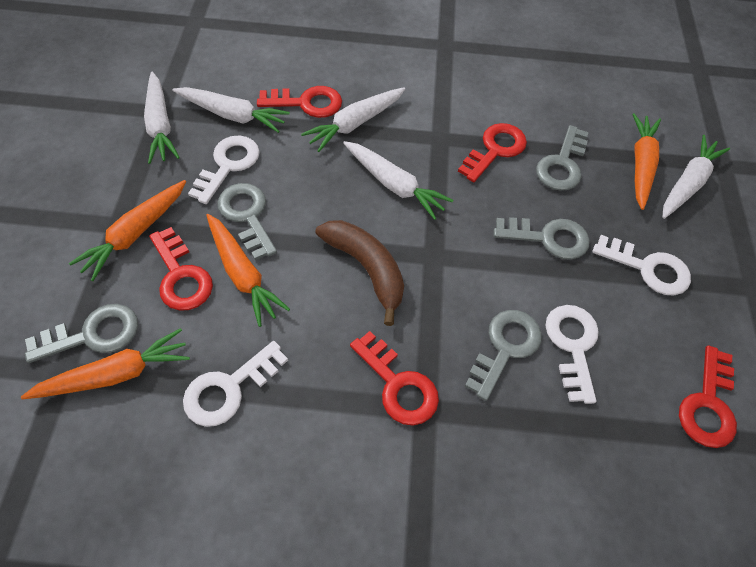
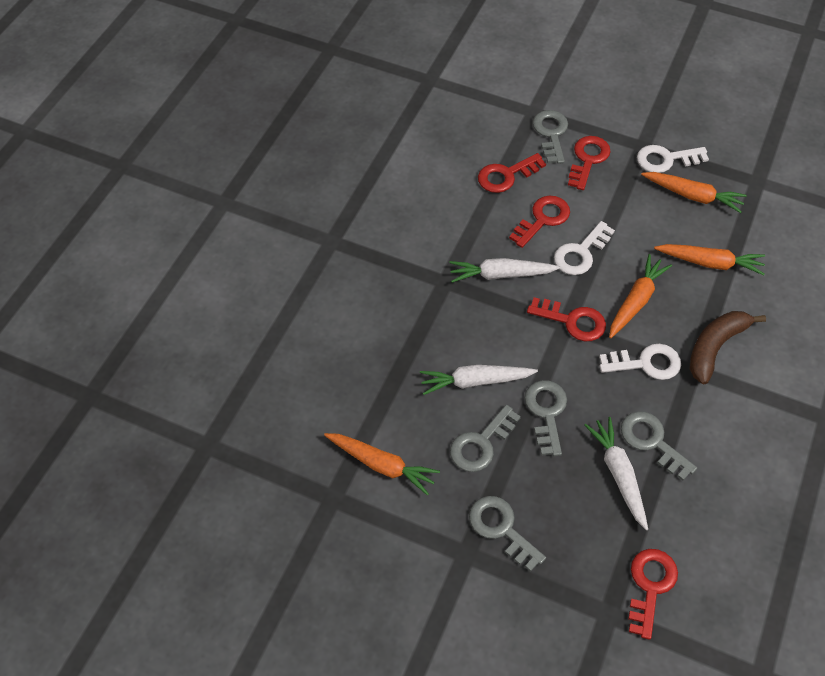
white carrot: [144,72,180,164] [172,87,290,133] [301,87,405,152] [343,141,453,220] [662,135,730,219] = 5 -> [420,365,538,395] [449,258,560,283] [585,417,648,530] = 3
white key: [183,341,288,427] [188,135,260,204] [545,305,599,404] [593,235,691,296] = 4 -> [554,221,615,275] [599,344,681,380] [637,145,709,173] = 3

